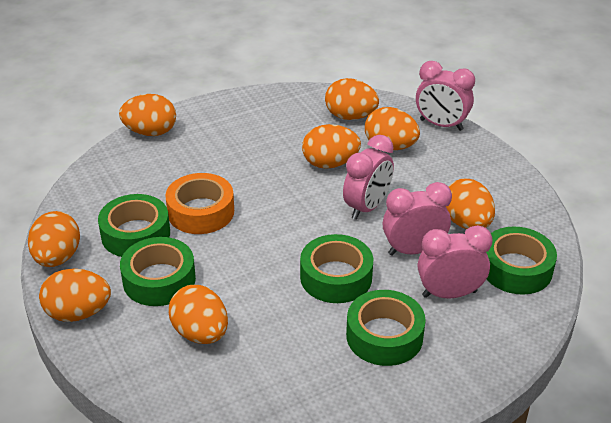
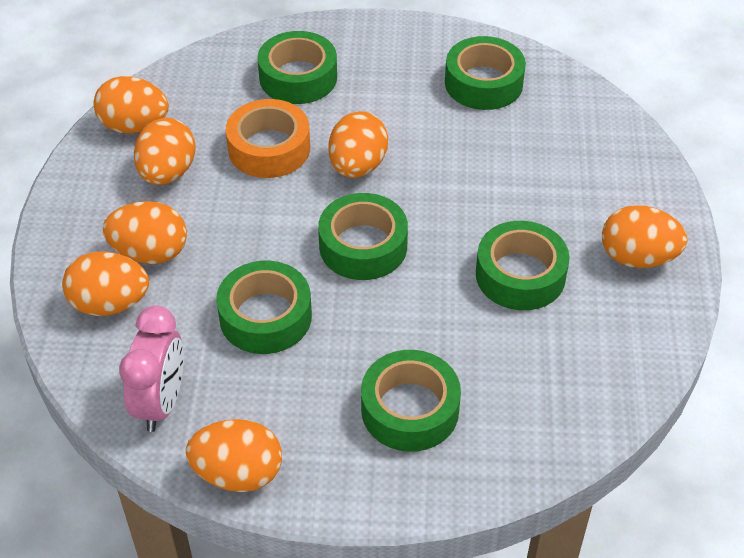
green tape: [98,194,170,257] [120,237,196,306] [300,234,373,303] [346,290,426,366] [486,227,557,295] = 5 -> [216,261,312,354] [257,31,337,104] [318,193,408,280] [361,350,461,452] [445,36,526,110] [476,221,570,310] = 6
orange egg: [28,211,80,267] [39,269,111,322] [119,94,176,136] [169,285,228,344] [302,124,361,169] [325,78,379,120] [365,107,420,151] [446,179,495,229] = 8 -> [62,251,149,316] [94,76,169,133] [103,201,187,264] [134,118,196,185] [186,419,282,492] [328,111,388,178] [602,205,687,268] = 7
pink clock: [343,135,394,220] [383,182,452,256] [416,61,475,131] [418,225,493,298] = 4 -> [119,305,184,432] = 1

